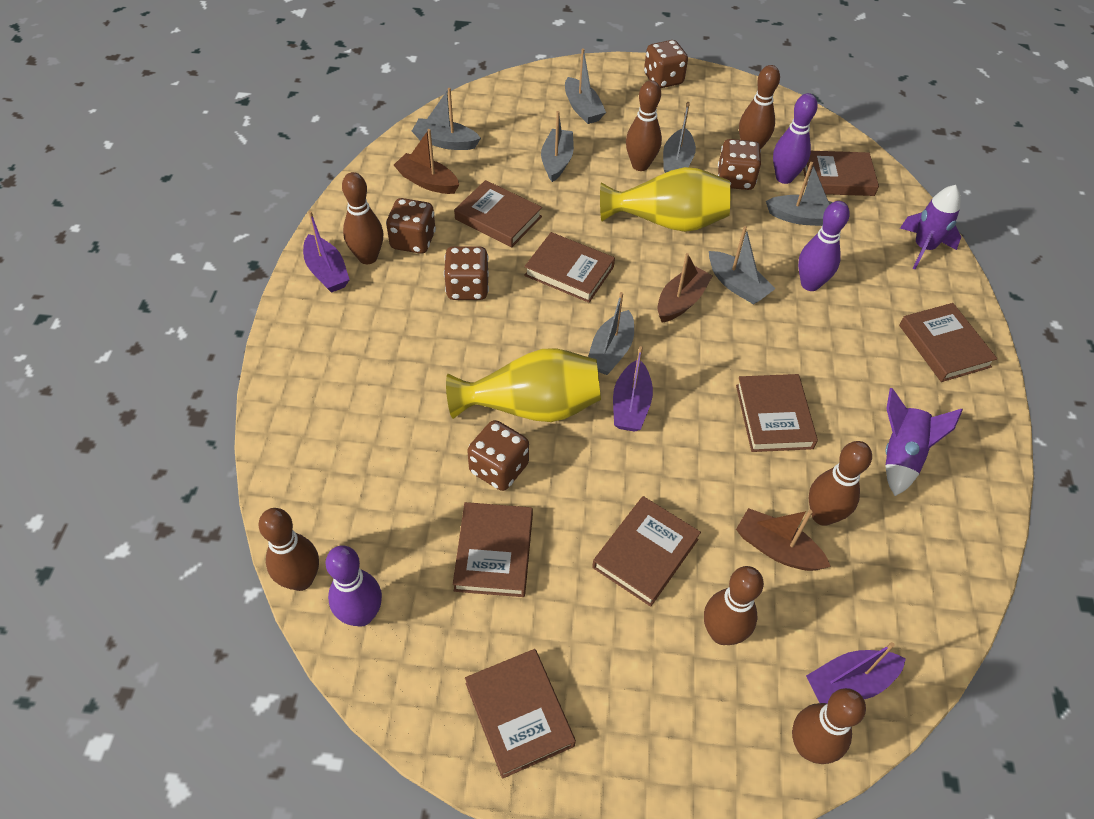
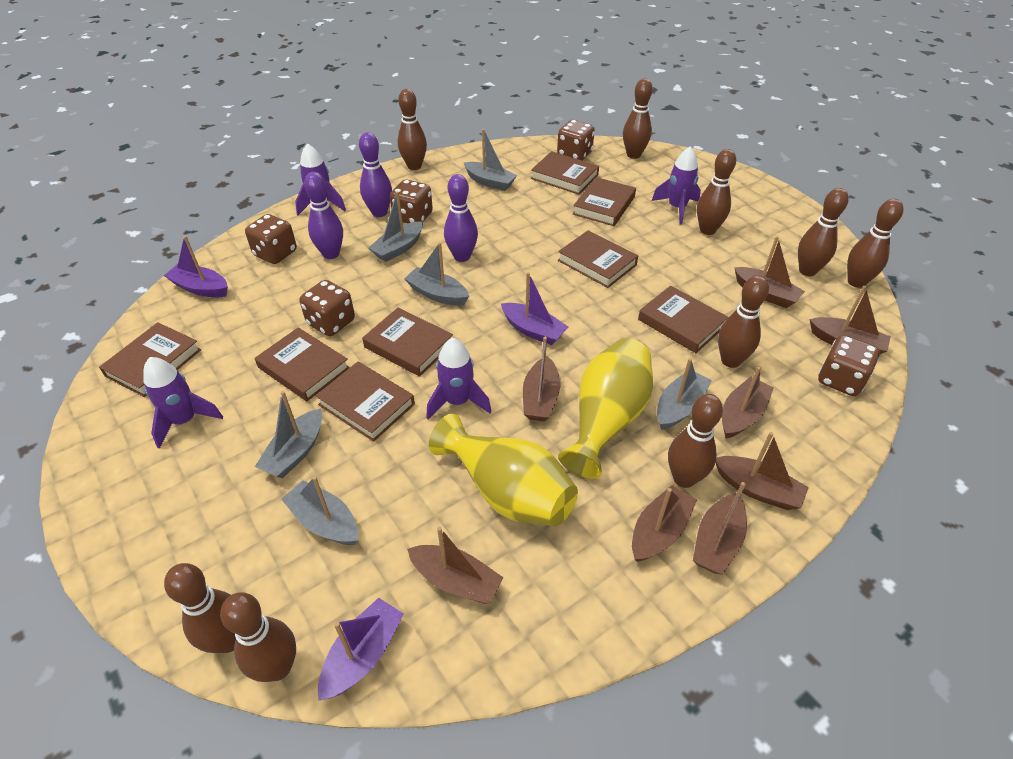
brown boat: [394,129,459,194] [658,253,713,323] [736,508,831,571] = 3 -> [407,526,504,604] [523,337,560,422] [632,485,697,562] [693,482,747,575] [715,432,809,510] [722,366,774,438] [734,236,805,308] [810,286,890,354] = 8
brown bowling pin: [259,508,319,591] [342,172,383,264] [626,80,662,171] [704,566,764,645] [739,65,780,149] [792,688,866,764] [809,441,872,526] = 7 -> [164,563,236,653] [220,592,296,682] [398,89,427,170] [623,78,653,159] [668,394,723,488] [697,149,736,235] [718,275,769,368] [798,188,849,276] [847,199,904,288] = 9
grey boat: [412,88,481,150] [541,111,574,182] [565,48,606,124] [588,292,634,375] [663,102,696,173] [709,226,775,304] [766,162,833,226] = 7 -> [255,391,322,478] [281,476,359,545] [368,191,423,262] [404,242,469,305] [464,129,517,191] [657,358,712,430] = 6
purple rocket: [885,388,963,496] [900,185,961,269] = 2 -> [143,357,223,449] [295,143,346,215] [426,338,492,420] [652,146,701,224] = 4

